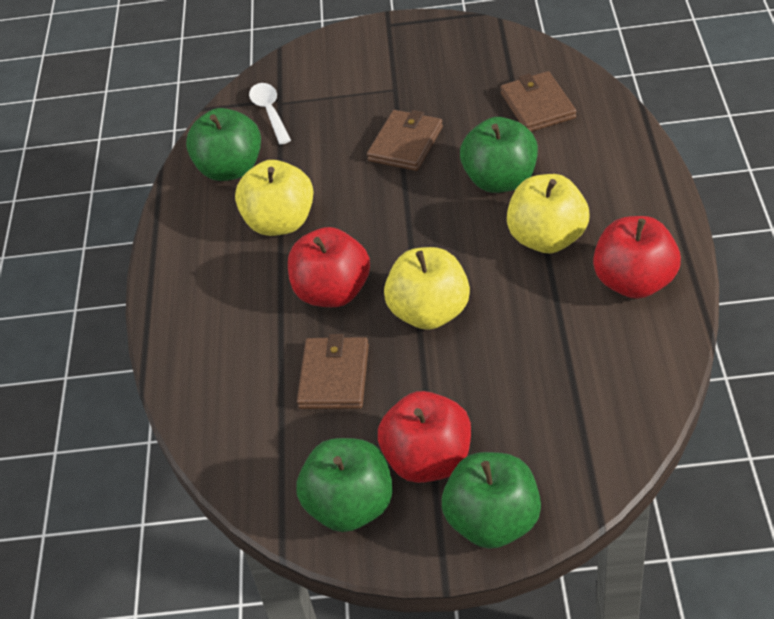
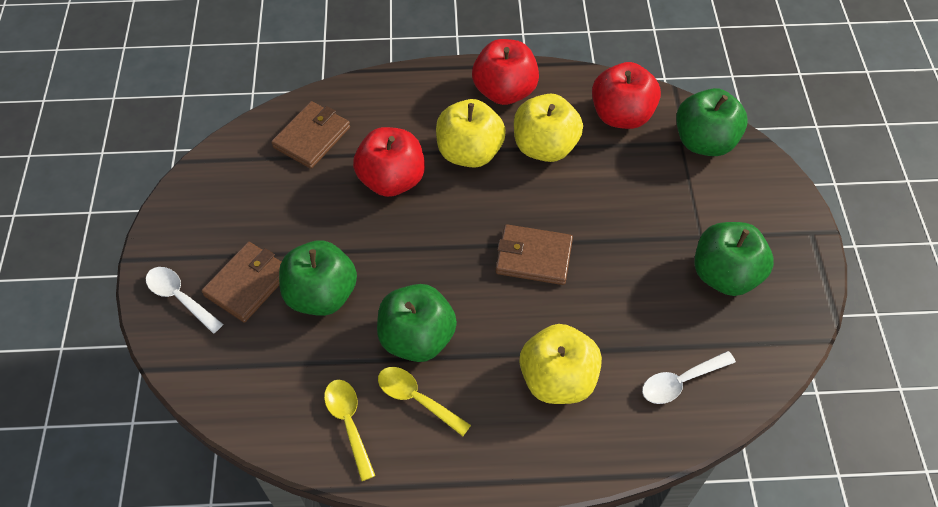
white spoon: [249,83,291,145] = 1 -> [146,267,223,334] [642,351,736,404] = 2
yellow spoon: none = 0 -> [324,380,375,481] [378,367,471,436] = 2

